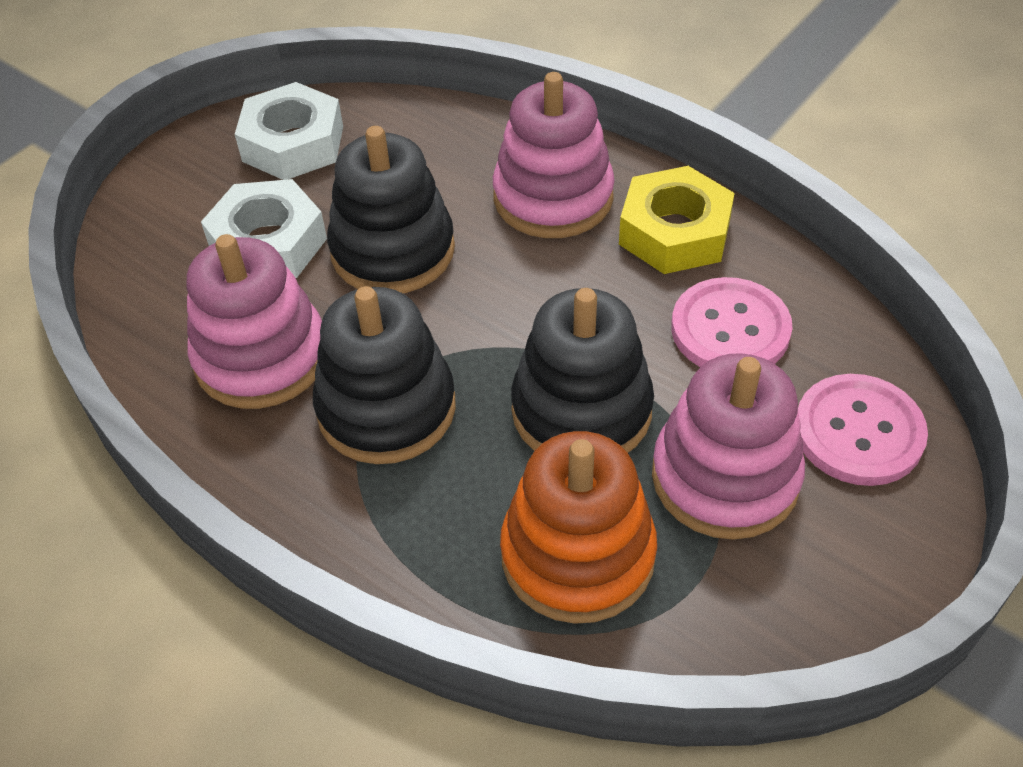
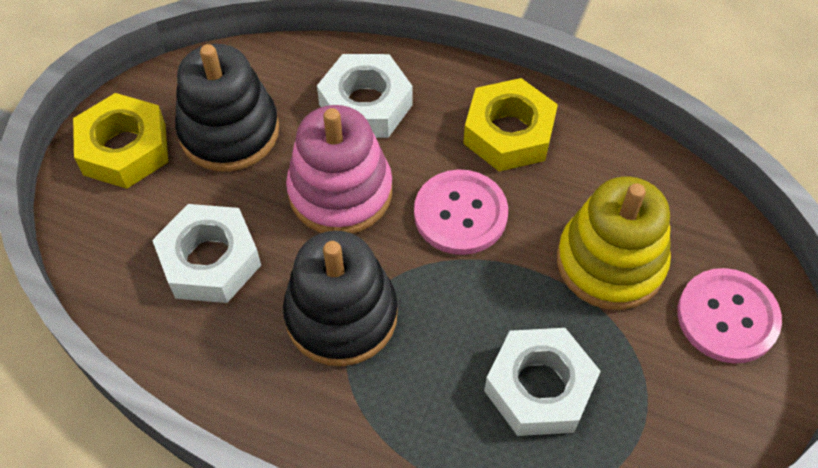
black stacking toy: [313,286,456,464] [327,126,455,293] [511,288,654,453] = 3 -> [175,44,279,171] [283,231,398,366] = 2
orange stacking toy: [500,431,657,624] = 1 -> none = 0
pink stacking toy: [187,234,322,409] [493,72,615,238] [652,353,805,540] = 3 -> [286,105,392,234] = 1
white nut: [201,179,327,278] [235,82,343,180] = 2 -> [152,204,261,303] [317,54,413,138] [484,328,601,436] = 3
yellow nut: [619,166,735,274] = 1 -> [73,93,168,189] [463,78,558,171] = 2
yellow stacking toy: none = 0 -> [557,177,671,310] = 1

